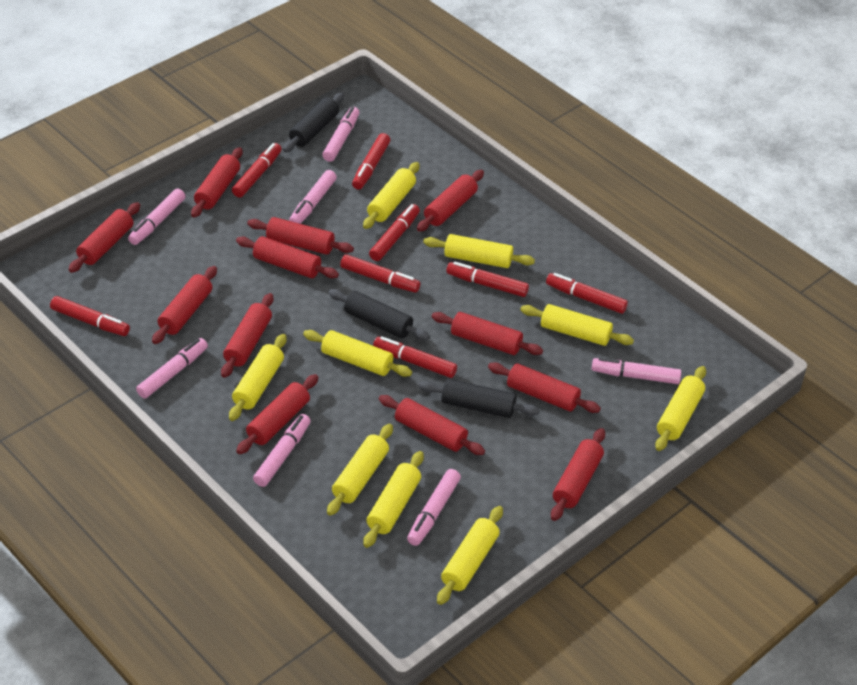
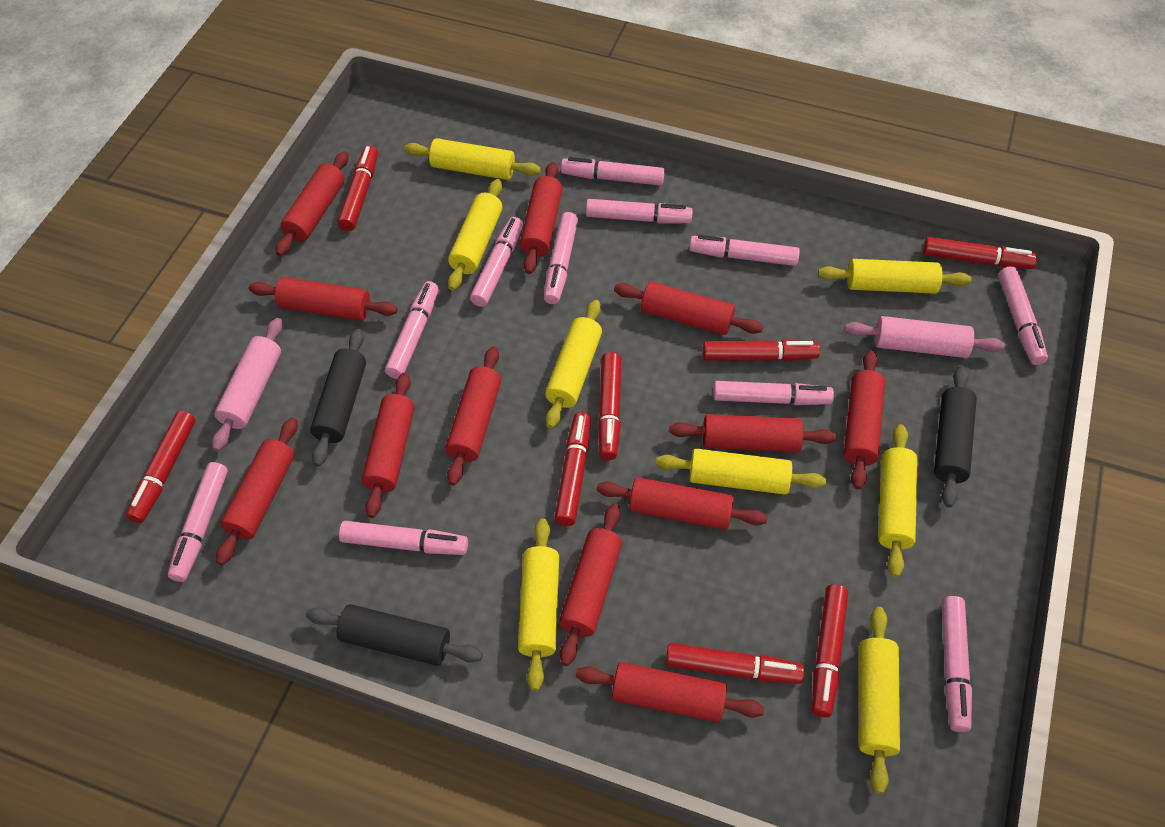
pink marker: [128,189,185,245] [136,338,208,399] [253,414,311,487] [289,170,337,224] [322,107,359,162] [407,469,461,546] [592,357,681,384] = 7 -> [168,462,228,582] [339,521,468,555] [385,281,439,379] [470,217,523,307] [544,212,578,304] [561,157,665,186] [586,199,693,223] [689,235,800,266] [713,381,834,405] [941,596,972,732] [998,266,1048,365] = 11
pink rolling pin: none = 0 -> [212,318,283,451] [844,316,1005,358] = 2
yellow rolling pin: [229,334,286,421] [303,330,412,377] [327,424,393,516] [363,162,419,229] [363,451,424,548] [423,234,535,268] [437,506,503,605] [520,304,634,346] [655,366,706,451] = 9 -> [404,138,541,180] [448,179,503,291] [518,518,559,691] [545,300,602,429] [656,448,826,494] [818,259,972,294] [859,607,900,794] [878,424,918,577] = 8

